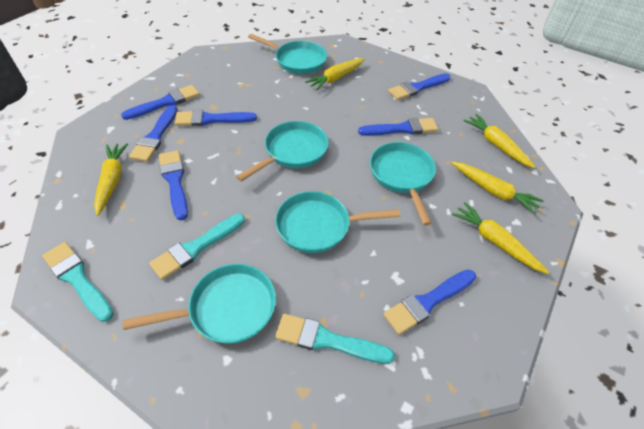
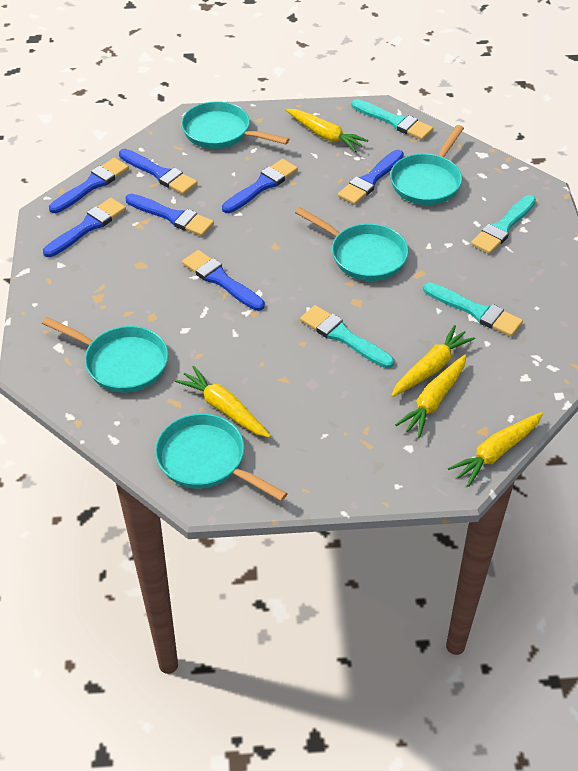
turquoise brush: [42,242,114,322] [149,214,245,280] [275,313,395,364] = 3 -> [300,305,394,368] [351,99,433,140] [423,282,523,337] [471,195,536,254] = 4

